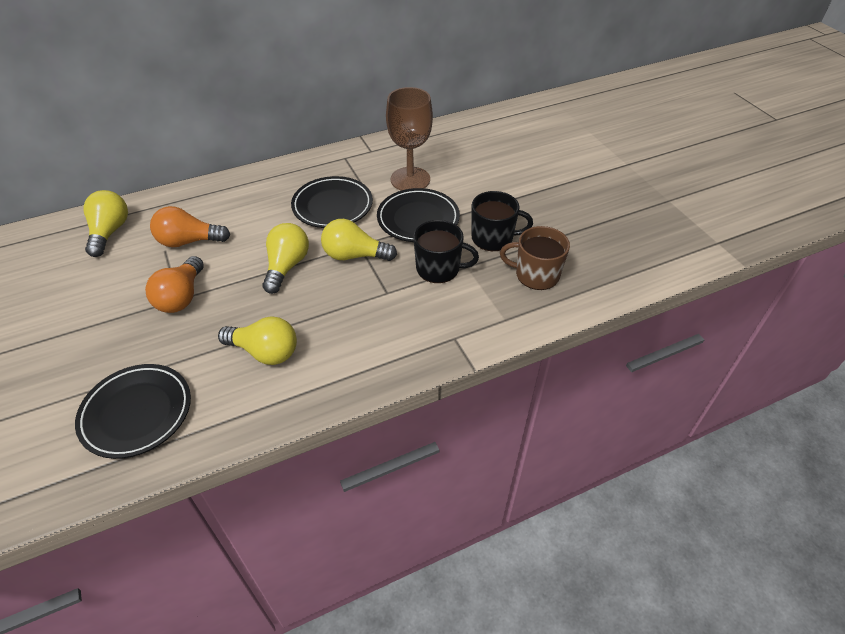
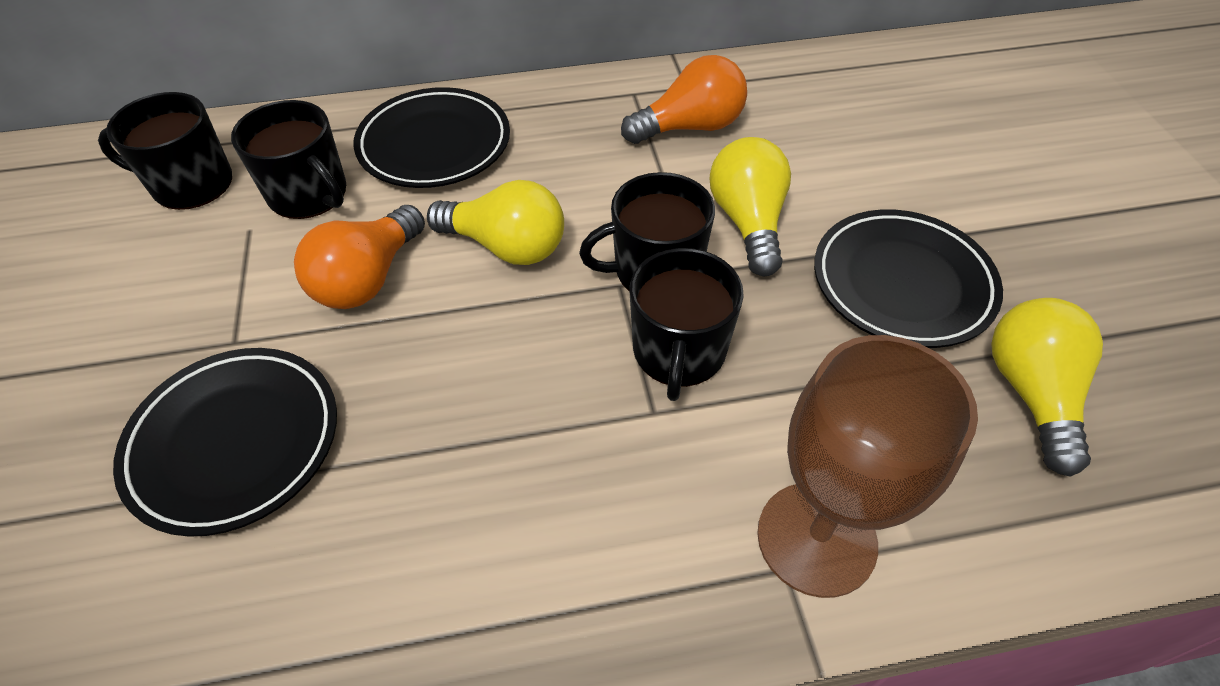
black mug: [413,220,479,283] [471,191,533,251] = 2 -> [98,92,232,210] [231,100,346,219] [579,172,715,292] [630,248,744,401] = 4
brown mug: [500,226,570,290] = 1 -> none = 0
yellow light bulb: [84,190,128,257] [218,317,297,365] [262,223,309,294] [321,219,397,261] = 4 -> [427,180,564,265] [710,137,791,276] [991,298,1103,477] = 3

